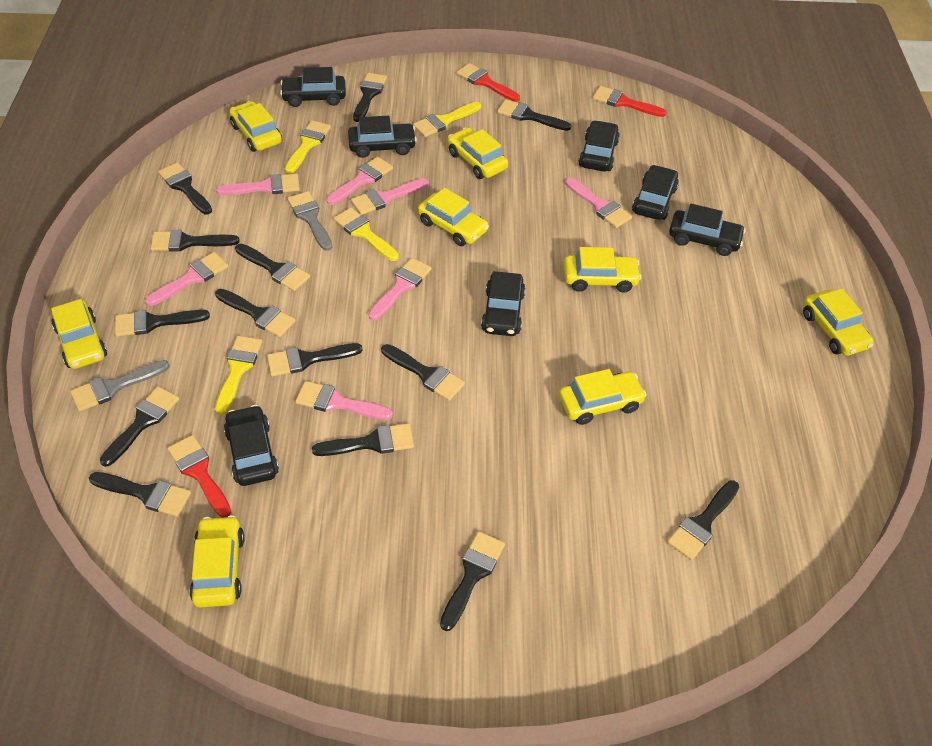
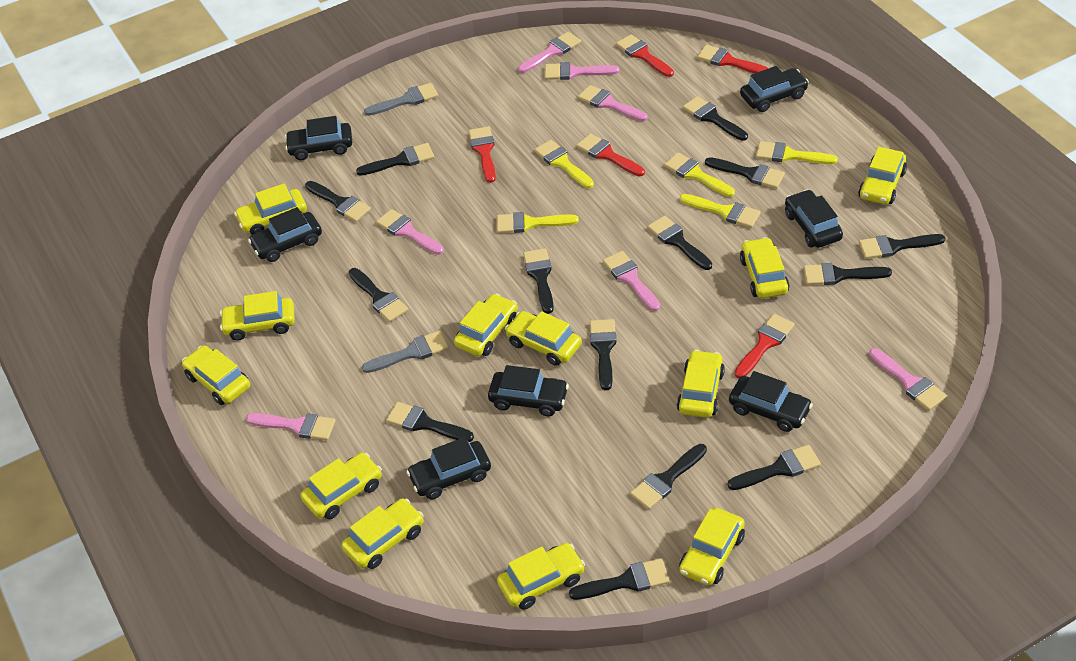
red brush: [168,435,231,518] [457,63,520,102] [593,86,667,117] = 3 -> [468,126,496,183] [577,134,645,176] [616,34,674,77] [697,45,769,73] [735,314,795,378] = 5
yellow brush: [215,336,263,415] [285,120,331,174] [334,207,399,261] [413,102,481,137] = 4 -> [497,212,579,233] [534,140,594,188] [664,153,735,197] [680,194,761,228] [756,141,838,164] = 5
yellow car: [51,299,107,369] [189,515,245,608] [229,101,282,152] [418,188,489,246] [448,127,508,179] [559,369,646,425] [564,247,641,293] [803,289,874,356] = 8 -> [182,345,250,405] [220,291,295,341] [234,183,307,235] [300,453,382,519] [341,498,424,569] [454,293,518,356] [497,543,585,610] [505,311,582,366] [677,350,725,418] [679,508,745,586] [740,237,789,298] [858,147,907,204] = 12

